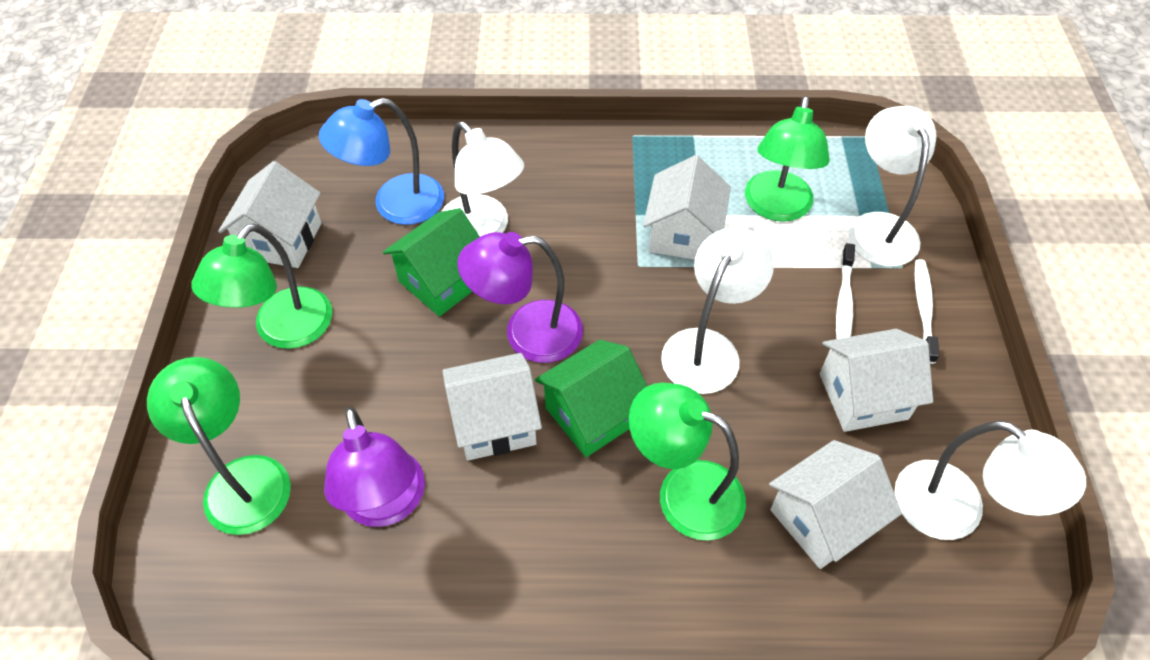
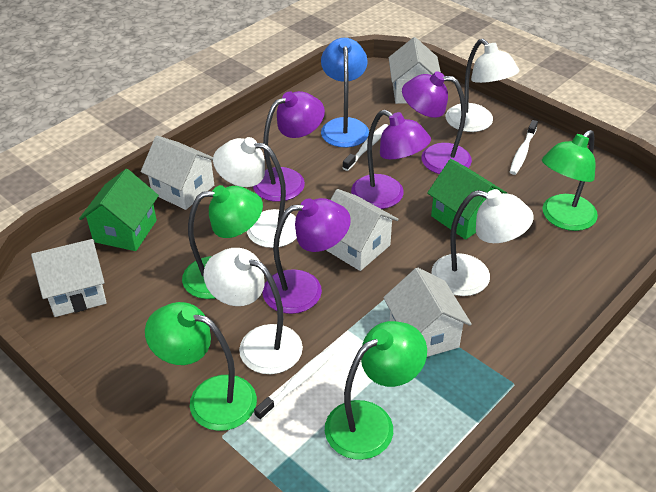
purple lamp: [324,407,425,527] [457,232,583,363] = 2 -> [253,91,325,202] [263,198,351,314] [351,110,431,209] [402,71,472,174] = 4
white toothbrush: [836,243,855,339] [915,259,940,364] = 2 -> [254,347,335,421] [343,124,389,171] [510,120,538,175] = 3

